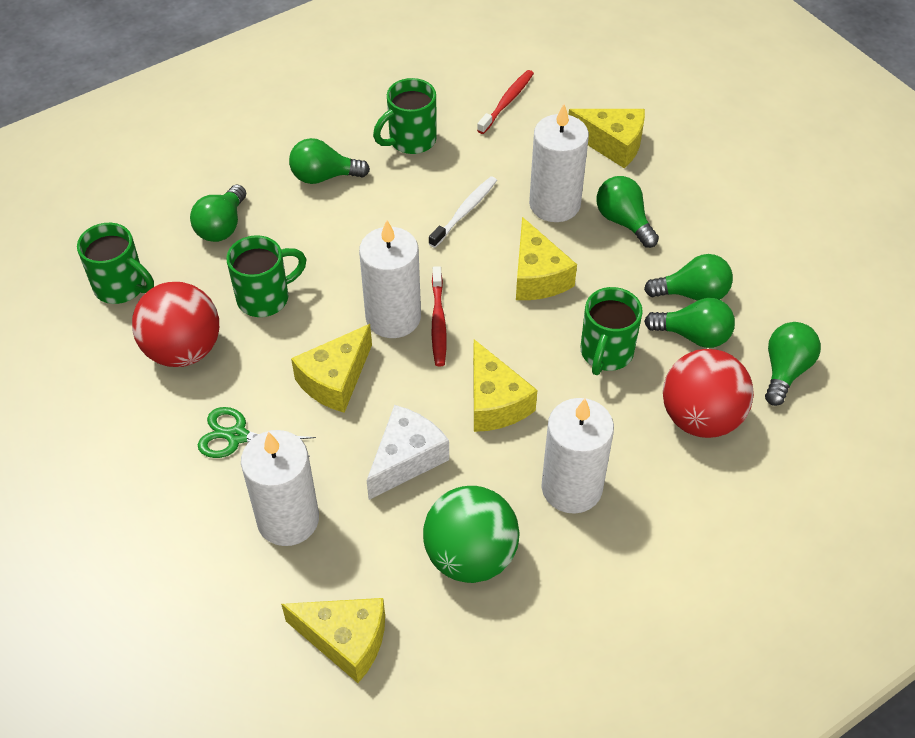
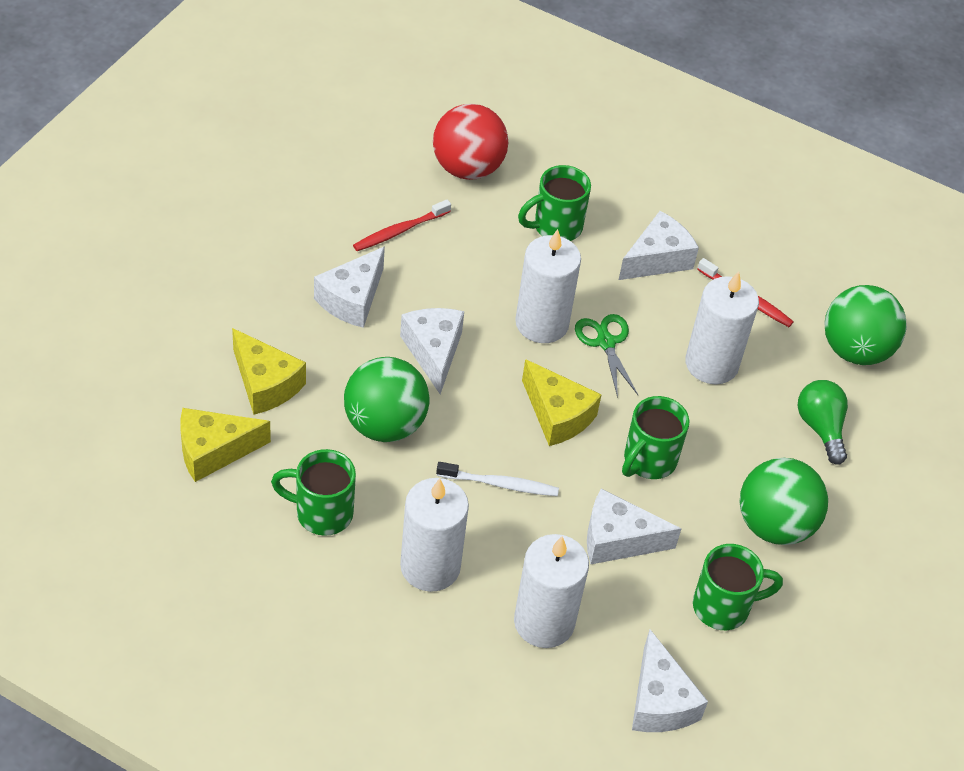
green ball: [423,486,520,583] = 1 -> [344,357,429,442] [740,458,828,545] [824,285,907,365] = 3
green light bulb: [190,185,246,242] [289,138,370,184] [597,176,659,248] [644,254,733,301] [644,298,735,348] [765,322,821,406] = 6 -> [798,380,848,465] = 1
red ball: [132,282,219,367] [663,349,754,438] = 2 -> [433,104,508,180] = 1
white cheese: [367,405,449,500] = 1 -> [314,246,385,328] [400,308,464,394] [587,489,682,564] [619,211,699,280] [632,629,708,732] = 5
yellow cheese: [281,598,385,683] [291,324,372,413] [473,339,537,432] [516,217,577,300] [568,109,645,168] = 5 -> [180,408,271,482] [232,328,306,415] [522,359,602,446] = 3

